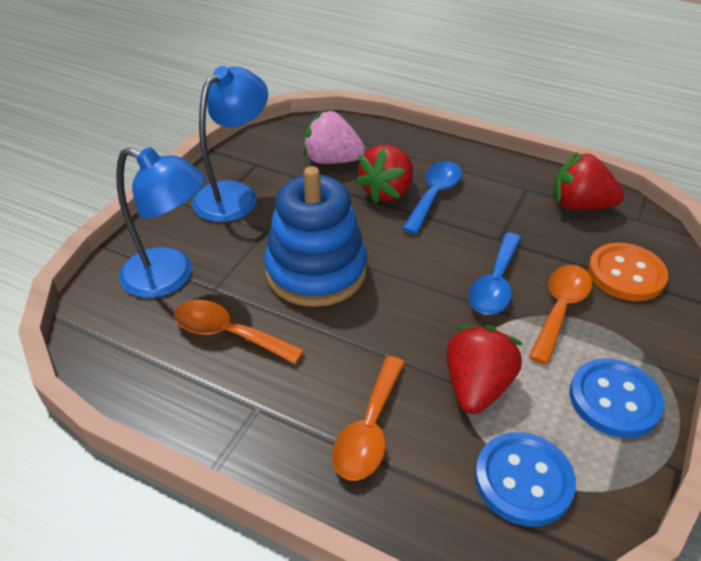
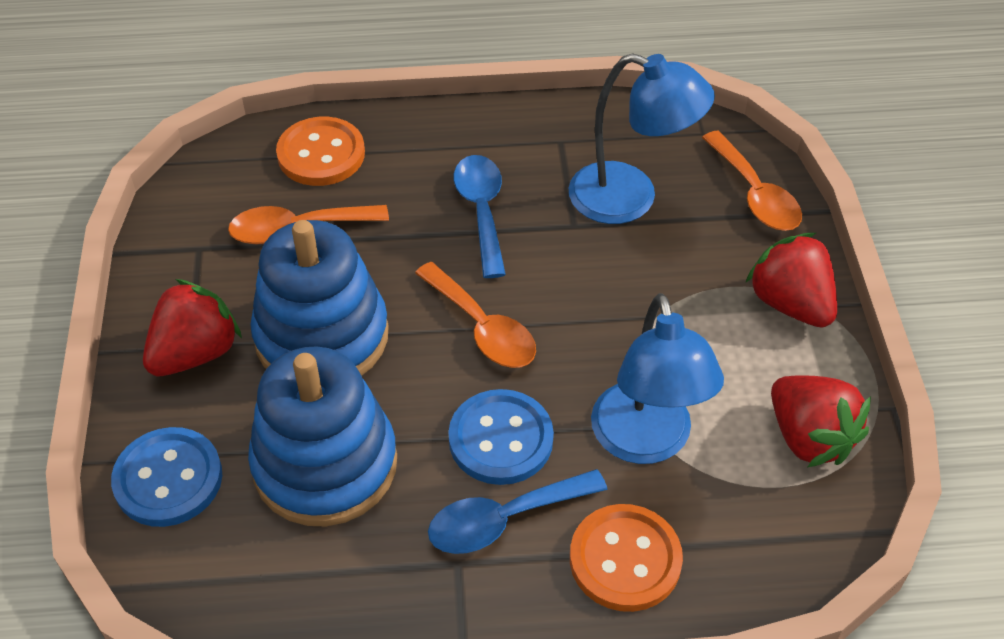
blue stacking toy: [264,166,367,307] = 1 -> [248,346,397,526] [250,220,389,376] = 2
orange button: [588,243,668,301] = 1 -> [276,117,365,186] [570,504,683,612] = 2
pink strawberry: [303,110,366,164] = 1 -> none = 0

